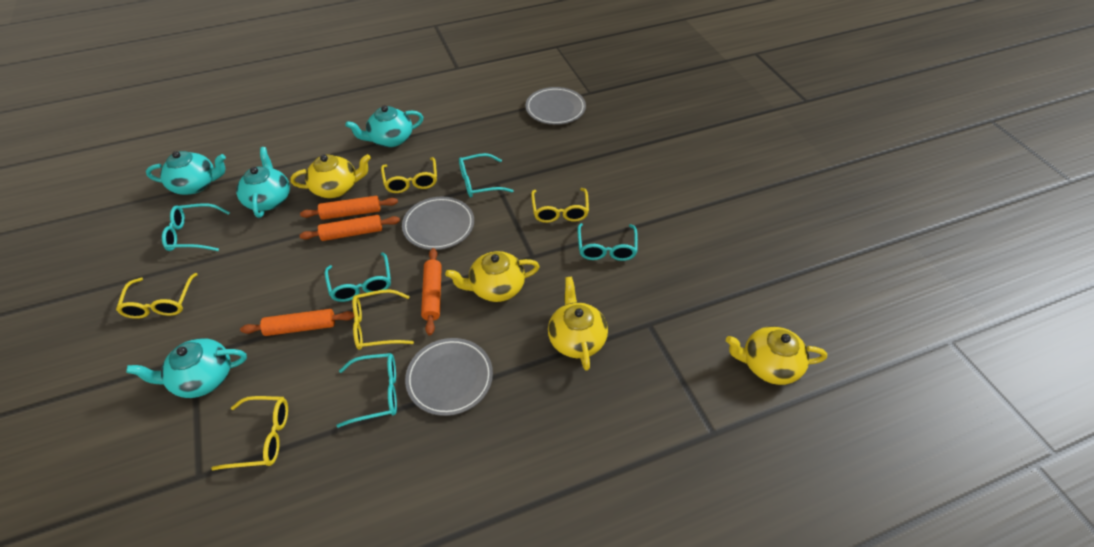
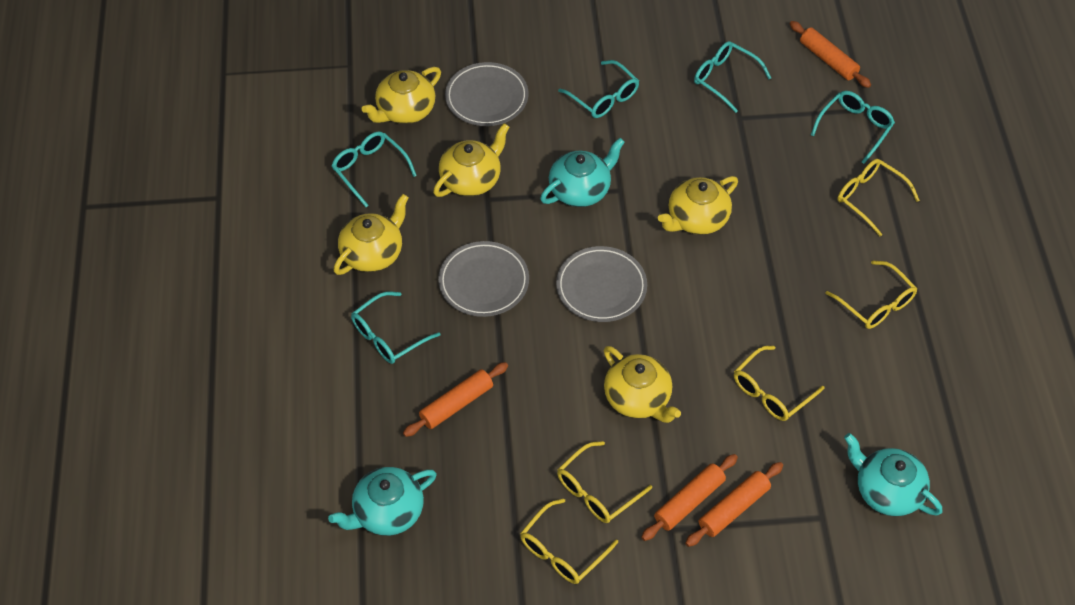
turquoise teapot: [126,338,247,398] [146,151,226,195] [236,147,290,218] [345,105,423,147] = 4 -> [328,467,437,536] [540,138,625,207] [844,433,943,516] = 3
yellow teapot: [290,154,371,198] [445,251,540,302] [548,277,608,371] [726,326,827,385] = 4 -> [334,194,409,275] [361,67,441,124] [433,123,509,197] [604,346,681,423] [658,176,738,235] = 5

